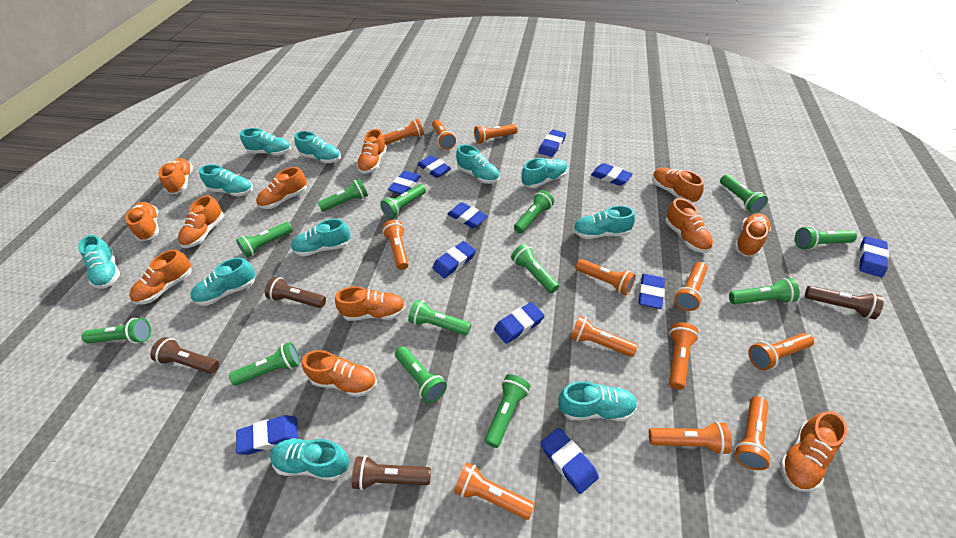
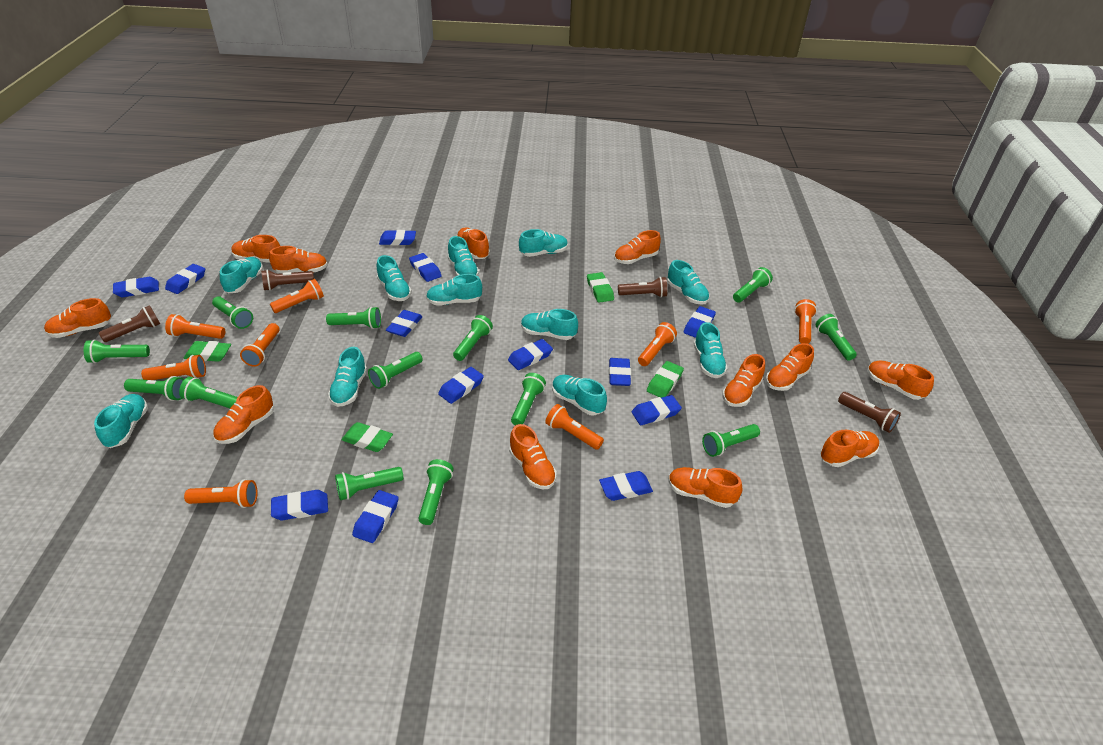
blue eraser: [236,415,298,455] [388,171,421,194] [417,155,451,178] [432,241,476,278] [447,202,488,228] [494,302,545,344] [538,130,566,157] [541,428,599,494] [591,163,633,186] [638,274,665,309] [859,236,889,277] = 11 -> [113,277,159,297] [165,264,205,294] [271,490,328,520] [352,490,399,543] [379,230,416,245] [386,310,423,337] [409,253,442,282] [438,367,484,404] [508,339,553,370] [599,471,653,501] [609,358,631,386] [632,395,682,425] [684,306,716,338] = 13
green eraser: none = 0 -> [184,341,231,362] [342,422,393,452] [587,272,614,303] [647,361,684,398] = 4
orange flashlight: [382,220,409,270] [383,119,424,145] [432,119,456,150] [454,462,534,520] [474,124,518,144] [570,315,638,357] [576,259,636,295] [649,421,732,455] [669,322,699,389] [674,262,707,311] [734,396,772,470] [748,333,814,370] = 12 -> [141,355,206,380] [165,314,225,339] [184,479,258,508] [240,323,280,367] [270,279,324,313] [545,404,604,450] [638,322,677,366] [794,299,817,344] = 8

